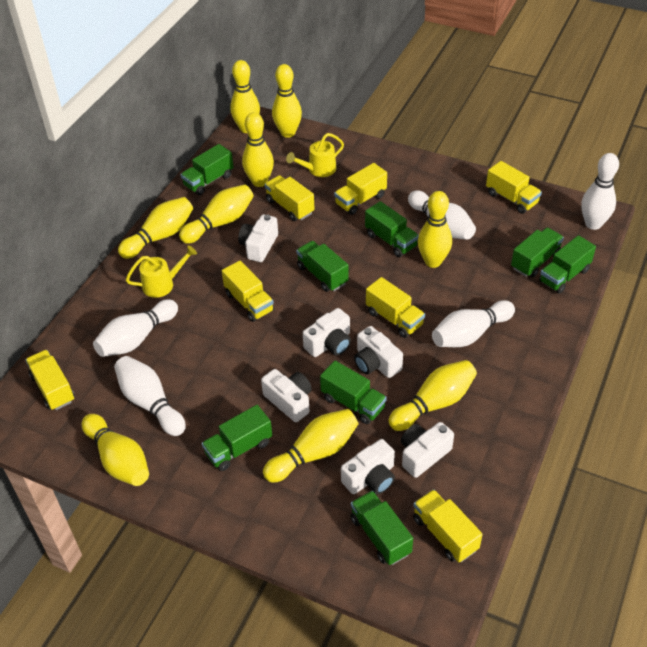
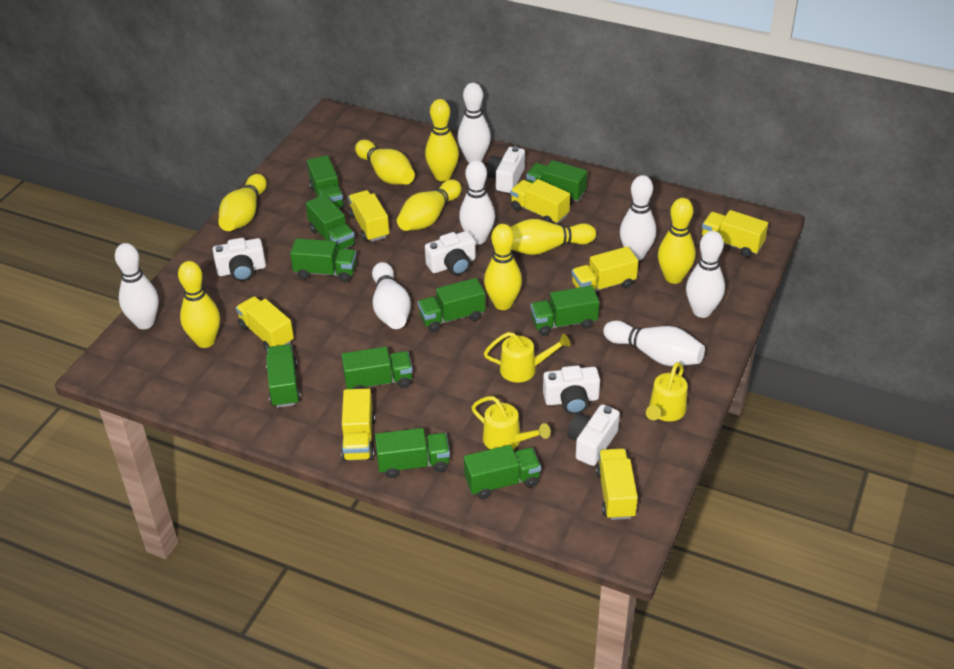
green truck: [181,144,234,195] [202,405,272,471] [296,241,349,292] [320,361,387,424] [351,491,413,565] [365,201,419,257] [511,227,564,277] [539,235,596,294] = 8 -> [266,344,301,408] [290,238,356,282] [306,195,356,251] [307,155,345,208] [341,347,413,389] [375,428,450,478] [418,278,485,332] [464,445,541,499] [526,160,587,204] [531,286,599,336] = 10
white bowling pin: [93,299,178,357] [114,356,186,436] [408,190,476,240] [432,300,515,347] [581,153,619,230] = 5 -> [115,243,159,329] [372,262,411,329] [457,83,491,163] [459,160,495,245] [603,321,705,366] [620,175,656,260] [686,231,725,318] = 7
white camera: [238,214,278,262] [261,369,312,422] [303,308,351,357] [341,439,395,494] [354,326,403,378] [401,422,454,478] = 6 -> [213,238,266,281] [425,231,476,275] [487,146,525,193] [543,365,600,414] [567,404,620,466] = 5
yellow bowling pin: [82,414,149,486] [118,197,193,259] [179,184,254,244] [230,60,260,133] [242,112,274,187] [263,409,358,483] [272,64,302,138] [389,360,477,431] [418,191,452,268] = 9 -> [178,261,220,348] [218,174,267,231] [355,140,415,185] [397,179,461,231] [425,99,459,181] [484,224,522,310] [511,219,596,255] [658,198,695,284] = 8
yellow watering can: [126,245,197,298] [286,133,344,177] = 2 -> [471,396,551,449] [484,332,571,383] [646,362,687,421] = 3

